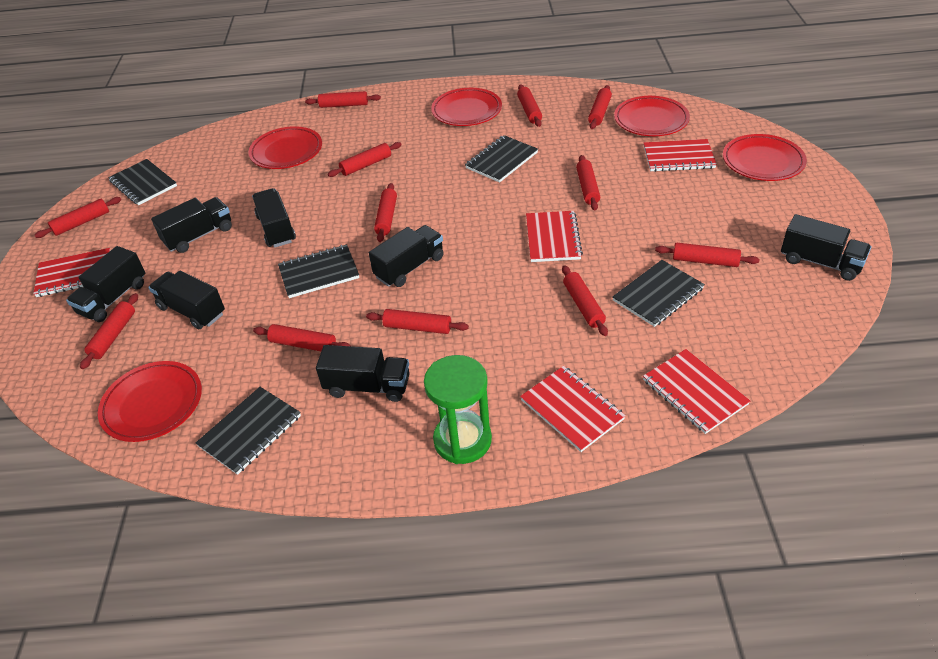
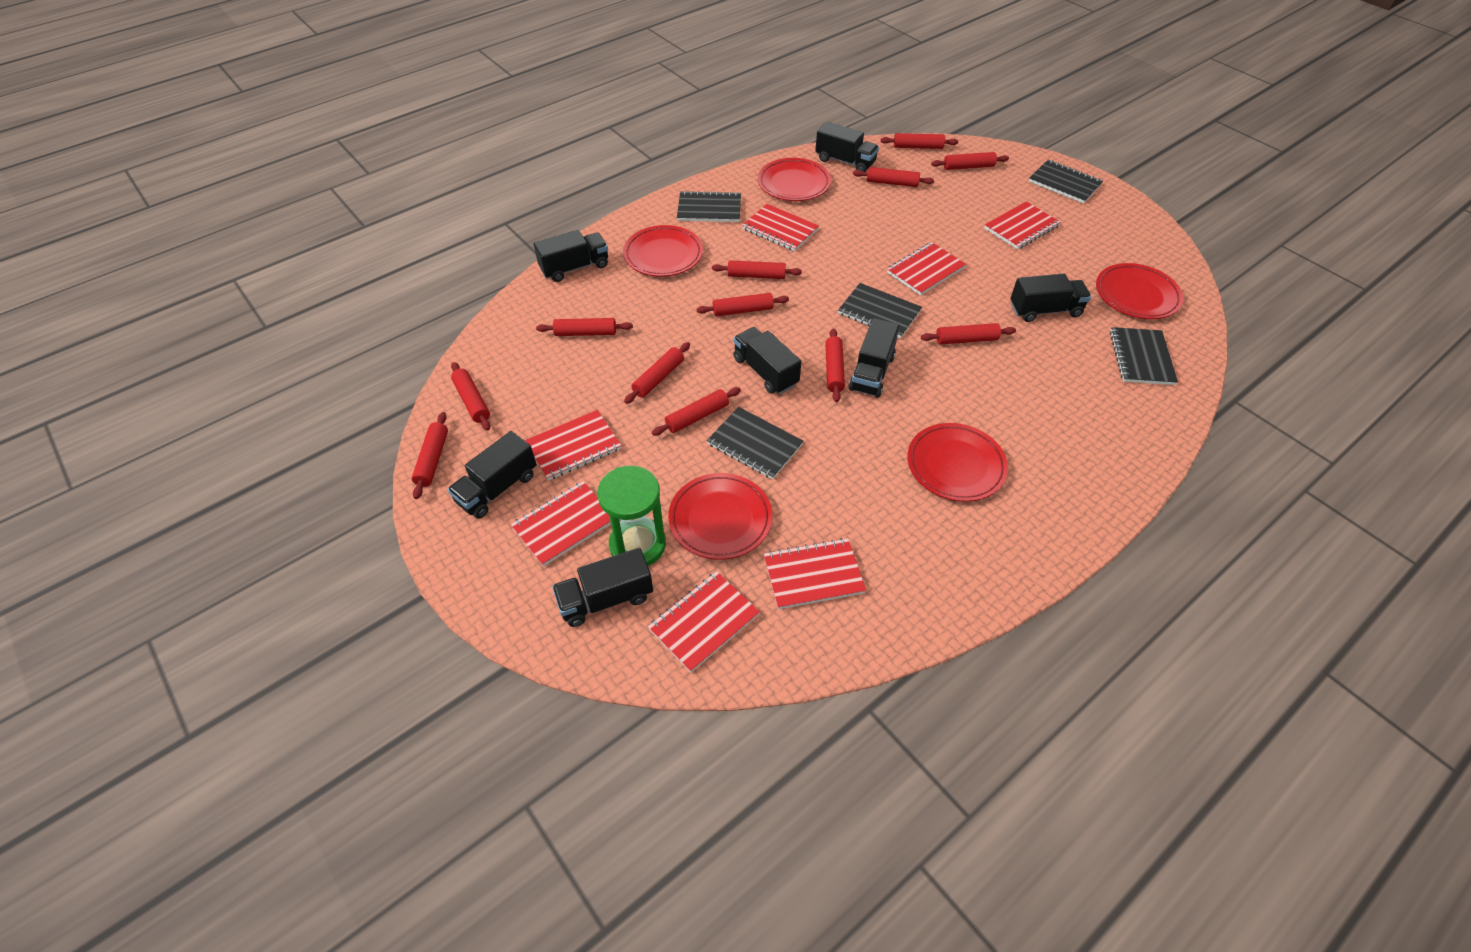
red notebook: [33,248,110,297] [520,366,626,452] [526,211,583,262] [643,349,750,434] [644,139,717,172] = 5 -> [511,481,611,566] [525,410,621,481] [648,571,760,672] [742,204,819,251] [764,538,866,609] [887,242,966,295] [984,201,1060,249] = 7

